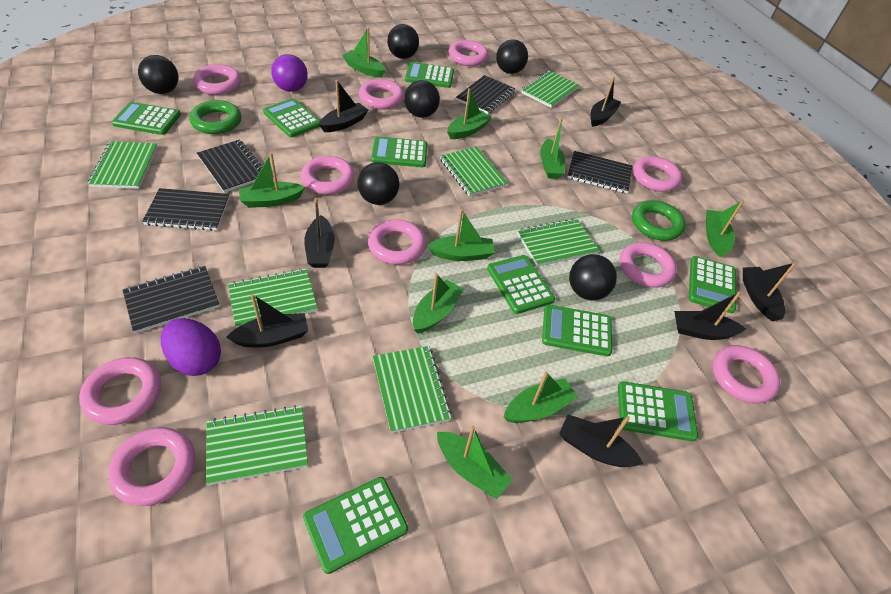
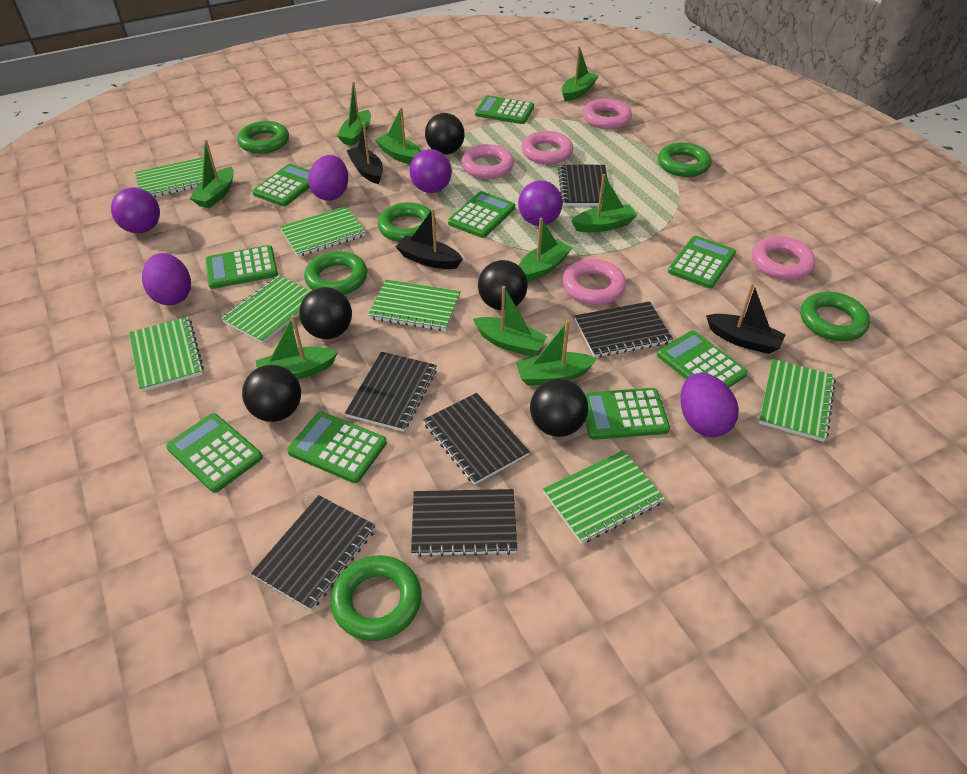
black ball: [138,55,178,94] [357,162,400,205] [387,24,419,59] [404,80,440,118] [496,39,528,74] [569,254,617,300] = 6 -> [242,365,301,422] [299,287,352,339] [425,113,465,155] [478,260,528,310] [530,379,588,437] = 5
black boat: [226,294,308,348] [304,198,335,268] [319,80,368,132] [560,414,643,467] [590,77,621,127] [674,291,746,340] [743,262,796,322] = 7 -> [346,123,383,184] [396,208,463,269] [706,283,786,354] = 3
black notebook: [122,266,220,333] [142,188,230,231] [197,140,262,193] [456,75,515,114] [567,151,632,194] = 5 -> [251,495,376,611] [345,352,437,432] [411,489,517,557] [423,393,530,485] [558,164,608,206] [575,301,673,357] = 6
green ring: [189,100,241,134] [632,200,685,241] = 2 -> [237,121,289,154] [304,251,367,295] [331,555,421,641] [378,202,436,242] [658,142,712,177] [800,292,870,341] = 6
pink ring: [79,357,161,425] [108,427,195,506] [193,64,241,95] [301,156,355,195] [359,79,404,110] [368,219,426,265] [448,40,489,66] [619,242,677,288] [633,156,682,192] [712,345,780,404] = 10 -> [461,144,514,179] [521,131,573,164] [562,259,626,305] [583,98,632,129] [752,236,816,280] = 5
purple ball: [271,54,308,92] = 1 -> [111,187,160,233] [409,149,452,193] [518,180,563,226] = 3
purple egg: [161,318,221,376] = 1 -> [142,253,191,305] [308,155,348,201] [681,373,739,437] = 3

